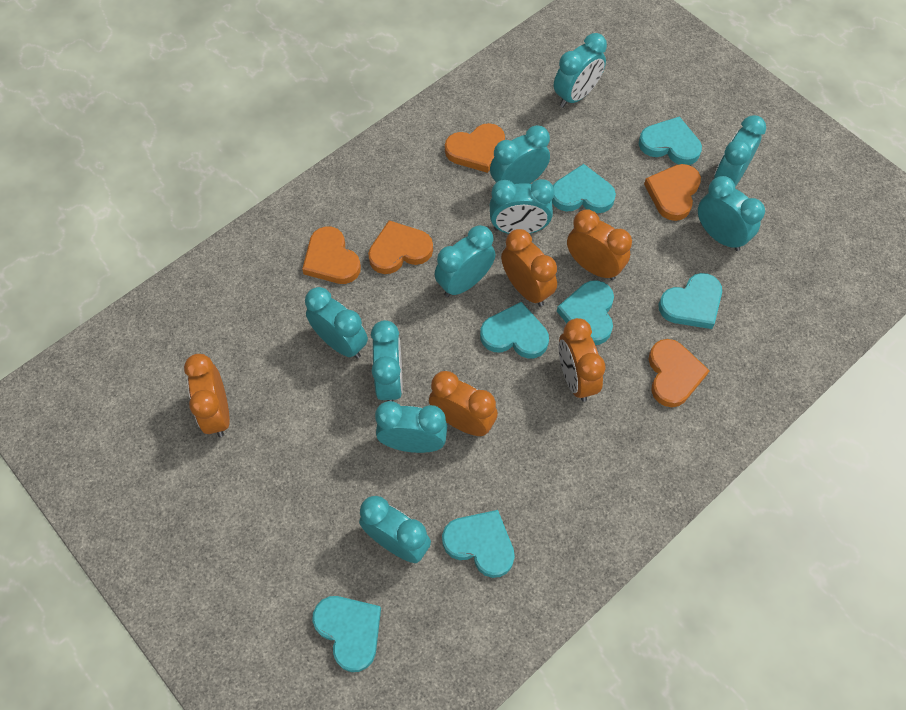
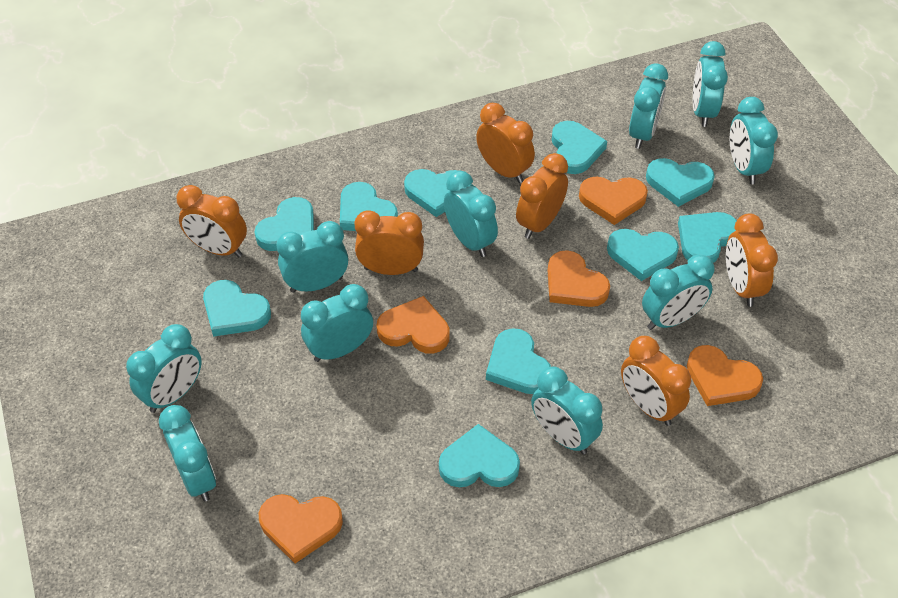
orange clock: [184,354,230,437] [429,371,498,436] [501,229,557,306] [559,318,605,402] [567,209,632,280] = 5 -> [176,185,247,257] [354,210,424,275] [476,103,535,183] [516,153,568,239] [621,336,691,426] [726,214,778,307] = 6
turquoise heart: [312,596,381,672] [442,510,515,578] [480,302,549,359] [552,164,616,213] [557,280,614,345] [639,116,702,165] [659,273,722,329] = 7 -> [203,280,271,337] [255,197,314,251] [340,182,398,231] [404,169,472,217] [439,424,520,487] [486,328,551,394] [552,121,607,174] [607,229,679,281] [646,158,715,207] [678,212,737,263] = 10

